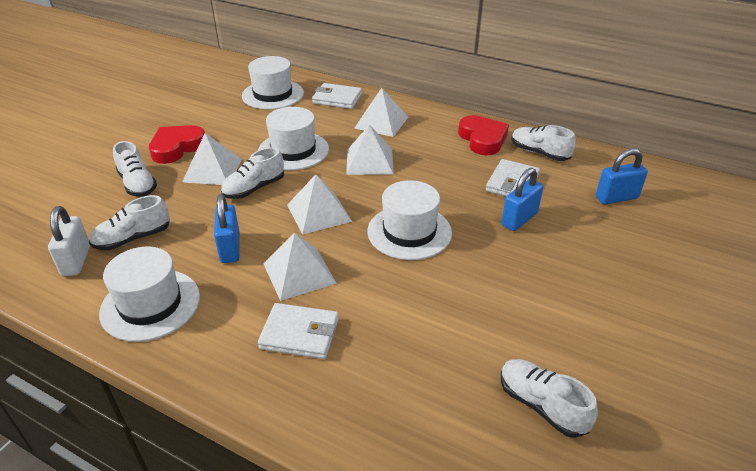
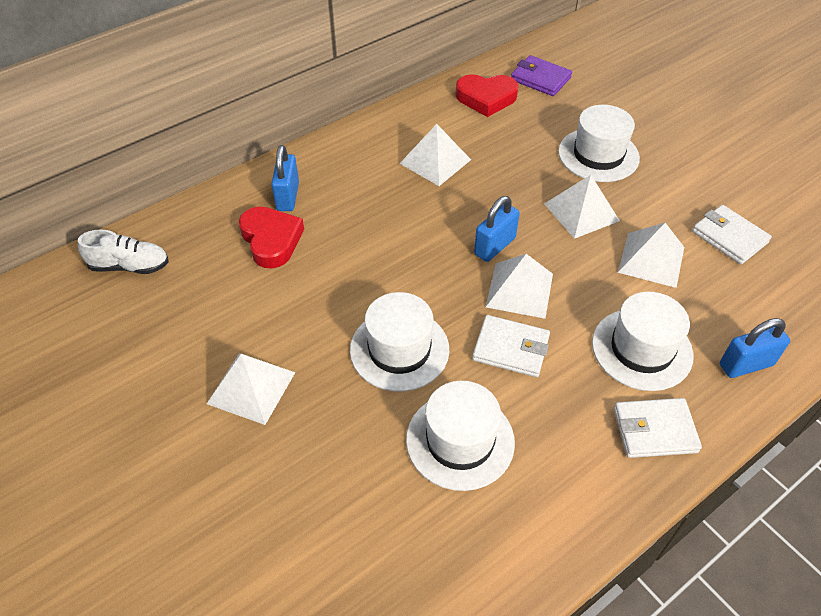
purple wallet: none = 0 -> [511,55,572,96] = 1
white padlock: [48,206,90,276] = 1 -> none = 0
white shoe: [89,195,170,250] [113,141,157,197] [221,147,284,199] [501,359,598,438] [511,125,576,161] = 5 -> [78,230,169,274] = 1

